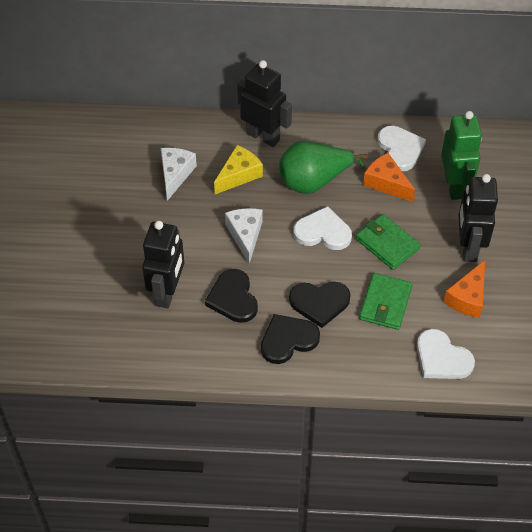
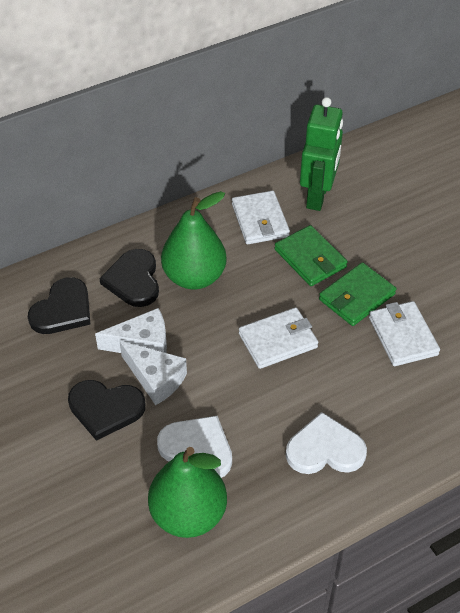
black robot: [142,221,184,308] [237,60,292,147] [459,174,498,262] = 3 -> none = 0
green pear: [279,141,368,194] = 1 -> [148,447,227,538] [161,191,227,290] = 2
orange cheese: [363,153,415,202] [444,260,485,318] = 2 -> none = 0
white heart: [293,206,352,250] [377,126,426,171] [417,329,475,379] = 3 -> [157,416,232,478] [286,412,367,474] = 2
white wallet: none = 0 -> [232,191,290,244] [239,307,318,369] [369,301,440,366] = 3
yellow cheese: [214,145,263,194] = 1 -> none = 0

